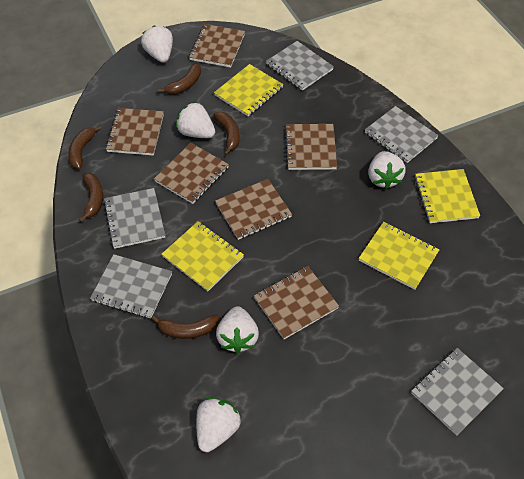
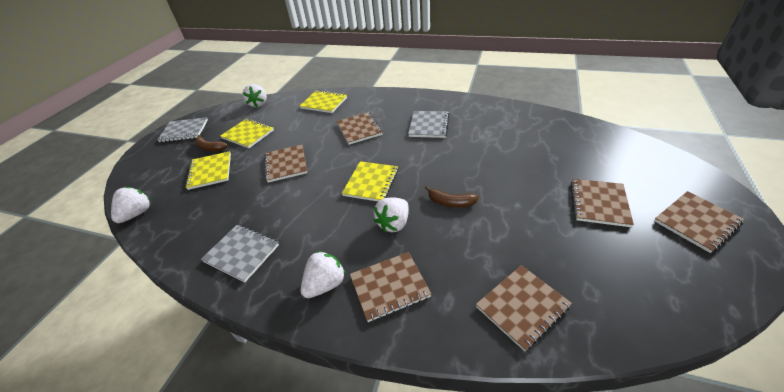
brown banana: [68,125,102,169] [79,173,103,223] [152,315,220,339] [158,63,201,95] [213,112,240,156] = 5 -> [195,135,228,151] [425,186,479,207] = 2
grey notebook: [90,254,172,319] [103,188,165,249] [266,41,334,91] [365,106,439,163] [411,348,504,436] = 5 -> [157,117,208,142] [201,225,279,282] [408,111,449,138] = 3
white strawberry: [141,26,173,63] [176,102,215,138] [196,398,241,452] [216,306,259,353] [368,151,406,189] = 5 -> [111,187,151,223] [242,84,267,107] [301,251,346,298] [374,197,409,232] = 4

